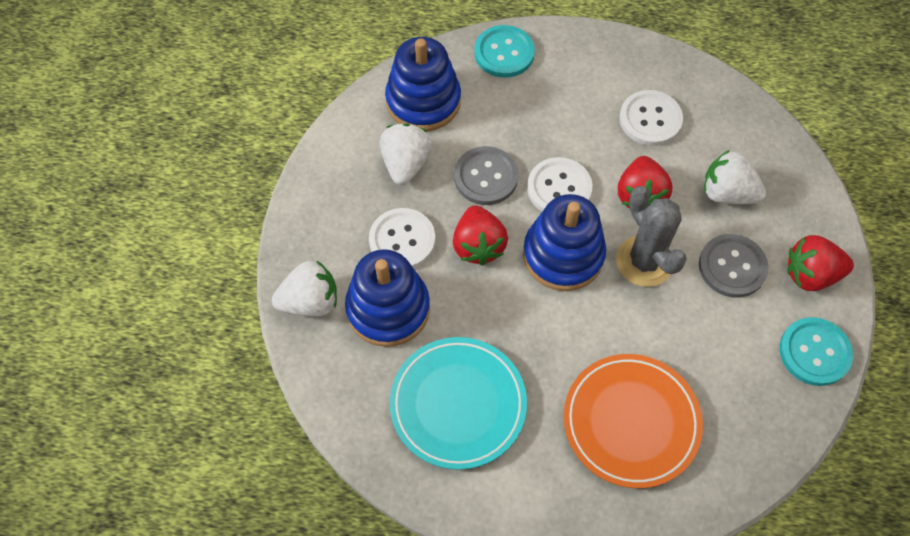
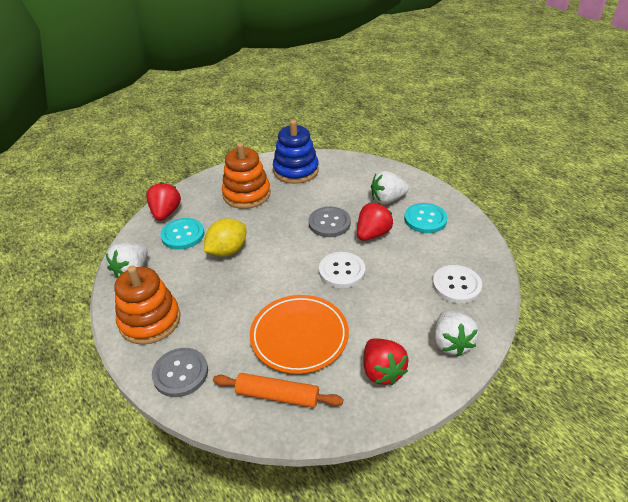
blue stacking toy: [345,249,430,347] [385,37,461,132] [523,194,606,291] = 3 -> [273,120,319,184] = 1
grey cactus: [616,186,687,287] = 1 -> none = 0
orange rolling pin: none = 0 -> [213,373,343,408] = 1
orange stacking toy: none = 0 -> [115,265,180,345] [222,143,271,209] = 2
turquoise plate: [390,337,527,470] = 1 -> none = 0
white button: [369,208,435,268] [527,157,593,211] [619,90,683,146] = 3 -> [319,252,365,288] [433,265,482,303] = 2
yellow lemon: none = 0 -> [204,218,246,257] = 1

